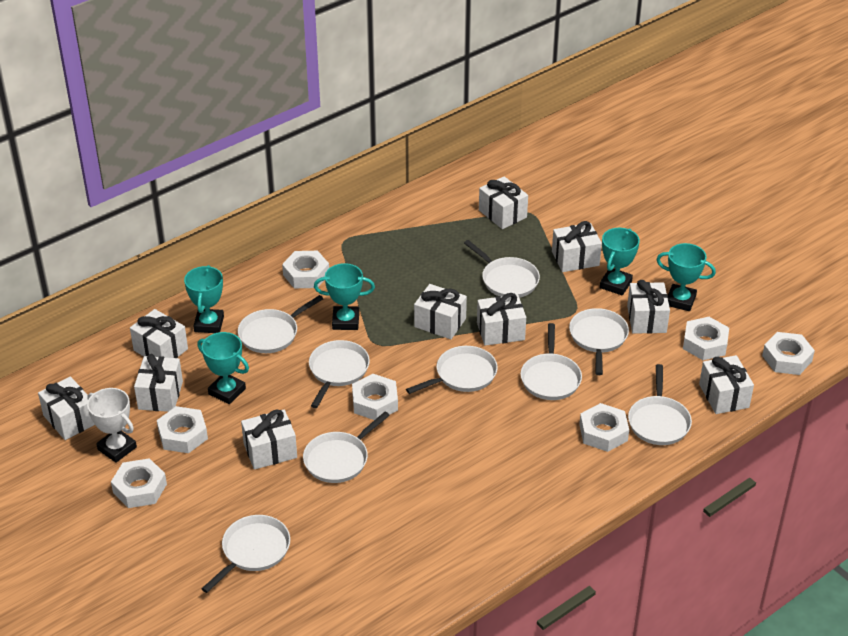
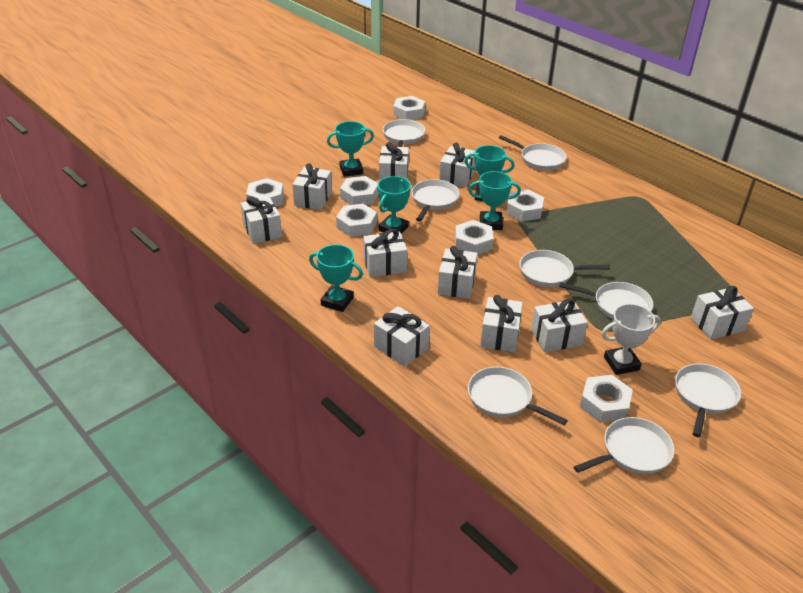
white pan: [202,515,290,593] [238,295,323,353] [303,412,390,483] [309,340,370,408] [406,346,498,394] [464,240,540,298] [520,323,582,400] [569,308,629,375] [628,364,692,445] = 9 -> [383,119,425,147] [411,179,459,222] [468,367,568,425] [499,135,567,170] [519,250,610,287] [559,282,653,319] [574,417,675,474] [675,364,741,437] = 8

